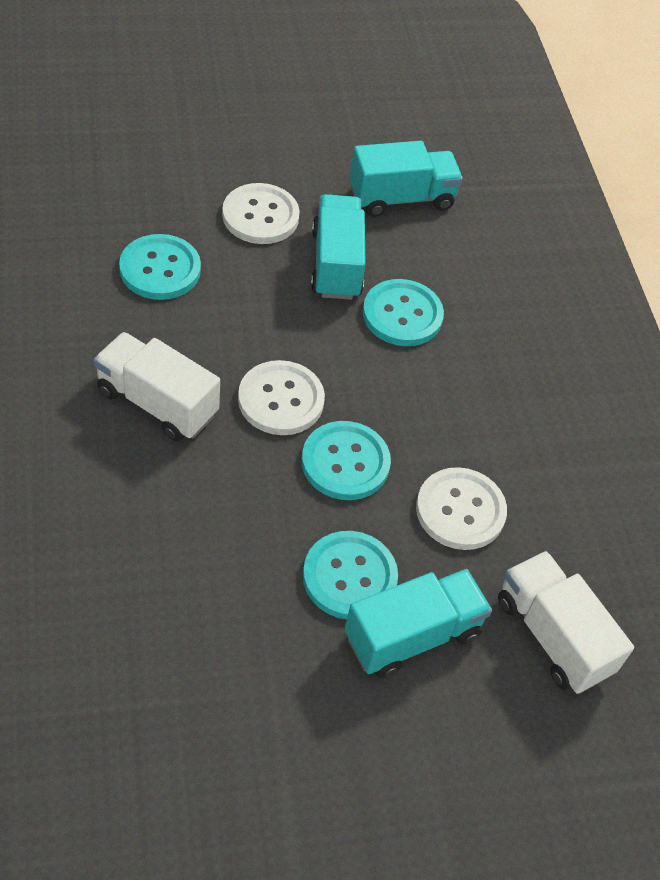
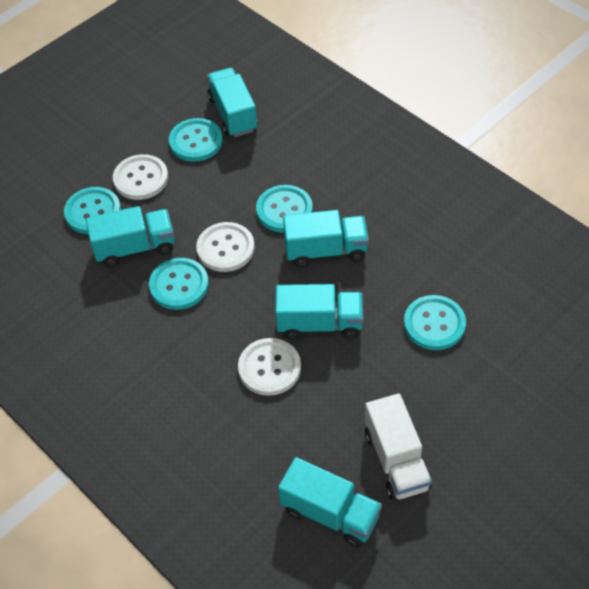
turquoise button: [119,234,201,300] [302,421,391,500] [303,531,398,619] [363,279,444,346] = 4 -> [64,187,121,234] [149,258,209,310] [169,118,223,162] [256,185,313,232] [404,295,466,350] = 5
turquoise truck: [311,194,366,300] [344,569,492,678] [350,141,463,217] = 3 -> [86,206,174,267] [207,68,258,137] [275,284,363,340] [278,457,382,547] [283,210,369,267] = 5
white truck: [93,332,220,442] [498,551,634,694] = 2 -> [365,393,432,500] = 1

